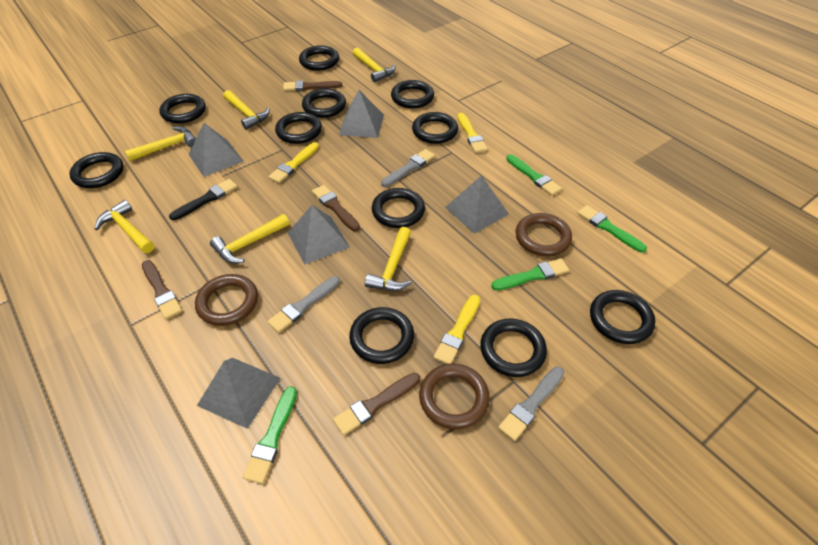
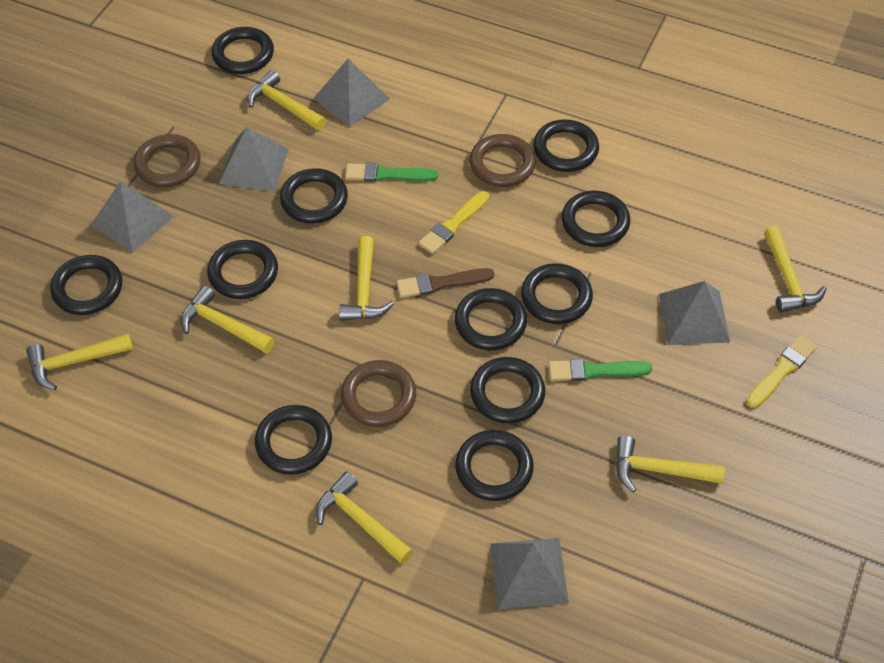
black brush: [169,179,238,220] = 1 -> none = 0
brown brush: [142,260,182,319] [283,81,342,91] [312,185,360,231] [333,373,420,435] = 4 -> [397,268,494,298] = 1
green brush: [243,386,297,484] [491,258,569,290] [506,154,562,196] [577,205,647,252] = 4 -> [345,163,438,182] [549,359,652,381] = 2
grey brush: [267,276,340,333] [381,149,435,187] [498,367,564,441] = 3 -> none = 0
yellow brush: [268,142,319,183] [433,295,480,364] [457,113,488,153] = 3 -> [418,191,489,254] [746,335,817,408] = 2
yellow hammer: [95,200,155,253] [125,126,196,161] [210,214,290,264] [223,90,270,130] [352,48,395,82] [365,227,412,291] = 6 -> [26,333,133,390] [181,286,274,353] [247,70,326,130] [316,472,413,564] [339,236,394,321] [616,435,725,492] [764,226,827,313] = 7

